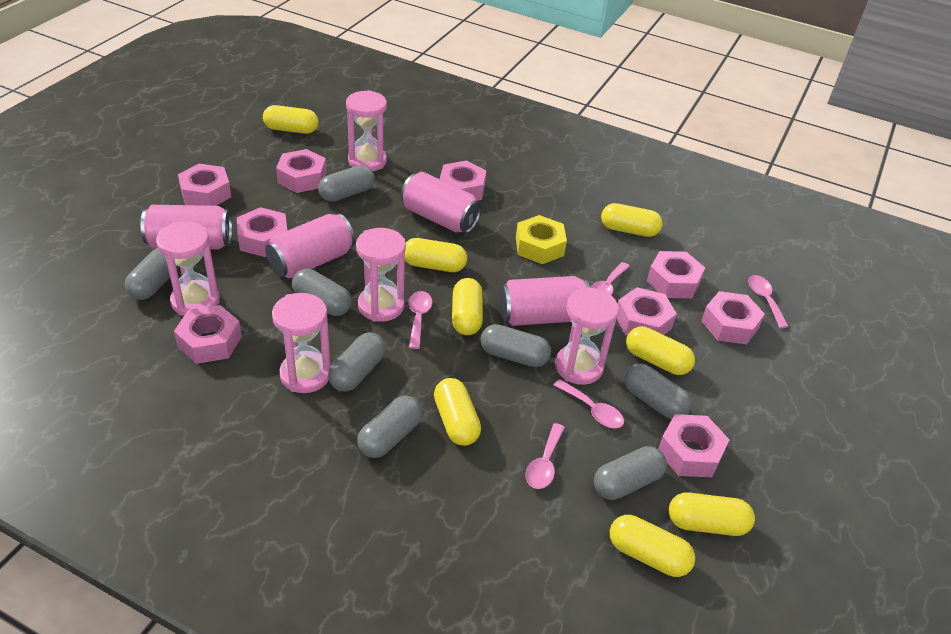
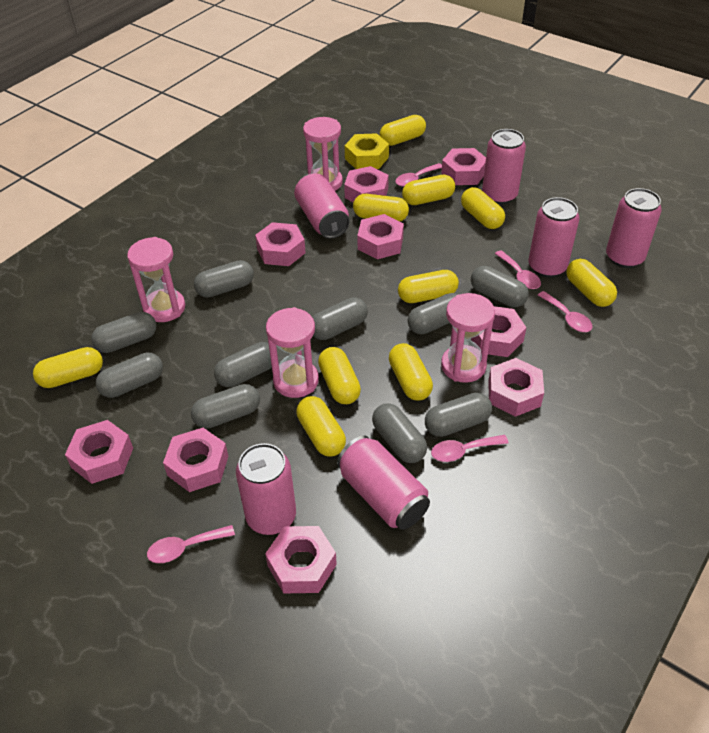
grey capsule: [125,247,179,300] [292,268,352,316] [318,165,375,202] [328,333,386,392] [357,396,422,458] [480,324,551,367] [594,446,667,500] [624,363,692,420] = 8 -> [91,312,156,353] [96,353,163,398] [191,384,260,429] [194,260,254,298] [214,342,272,387] [312,297,368,340] [372,403,427,463] [408,293,458,334] [425,393,492,437] [471,266,529,307] = 10
pink can: [141,205,232,249] [265,214,355,278] [401,172,482,233] [500,276,590,326] = 4 -> [236,443,296,535] [294,173,349,238] [337,436,430,530] [482,129,526,204] [528,197,580,277] [606,188,662,268] = 6
pink hourglass: [156,221,220,316] [272,293,331,393] [346,90,387,171] [356,228,406,322] [555,288,619,385] = 5 -> [127,237,185,322] [266,307,319,398] [303,117,343,191] [441,293,495,383] = 4
yellow capsule: [263,105,319,134] [405,238,467,272] [434,378,481,446] [452,278,483,335] [601,203,663,237] [610,515,695,577] [626,326,695,375] [668,492,755,536] = 8 -> [33,347,103,388] [296,396,346,456] [318,347,361,404] [353,194,409,221] [380,115,426,146] [389,343,433,401] [398,270,459,303] [402,175,455,205] [461,187,505,229] [566,259,617,307] = 10

